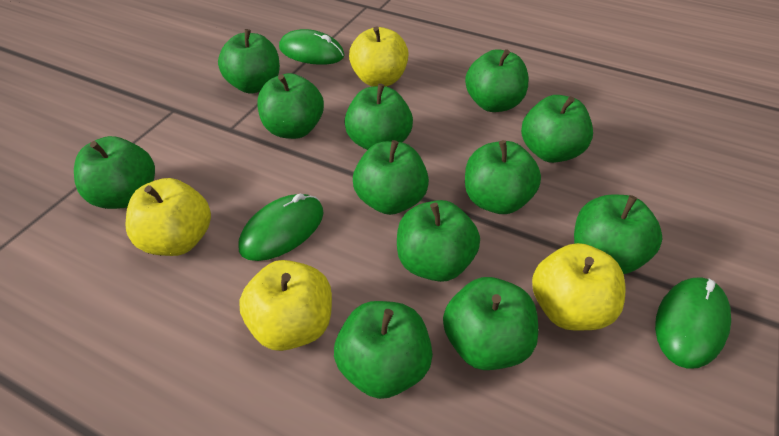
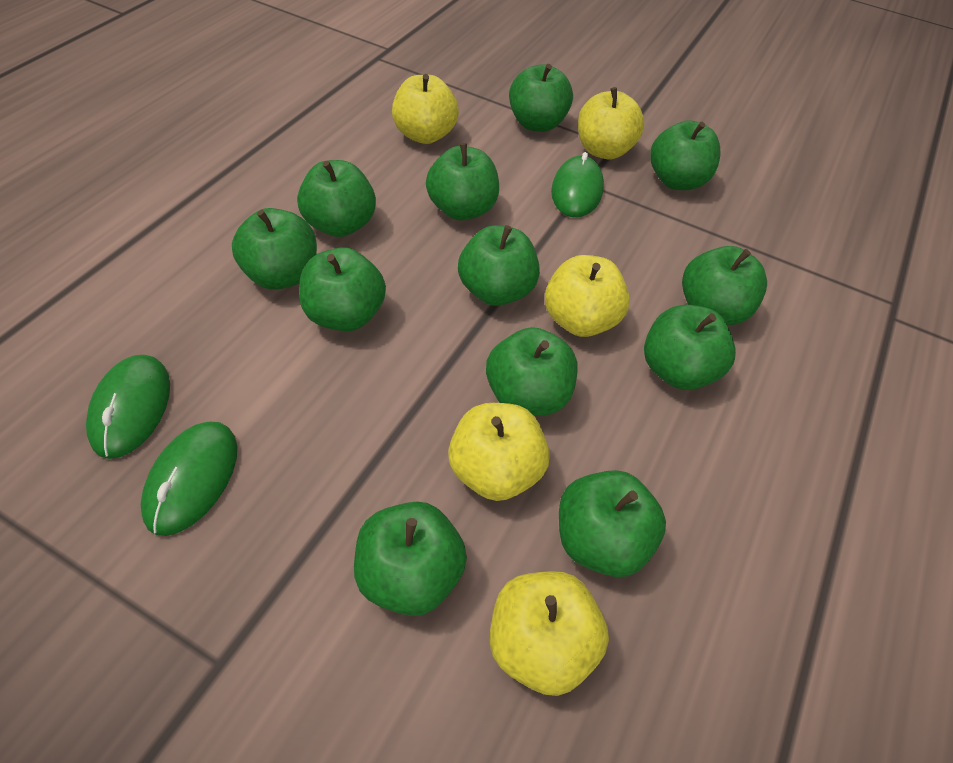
yellow apple: [125,178,211,256] [239,260,332,351] [349,26,409,87] [532,243,625,330] = 4 -> [392,74,459,144] [448,403,550,501] [490,571,609,696] [545,255,630,337] [578,87,644,159] = 5

